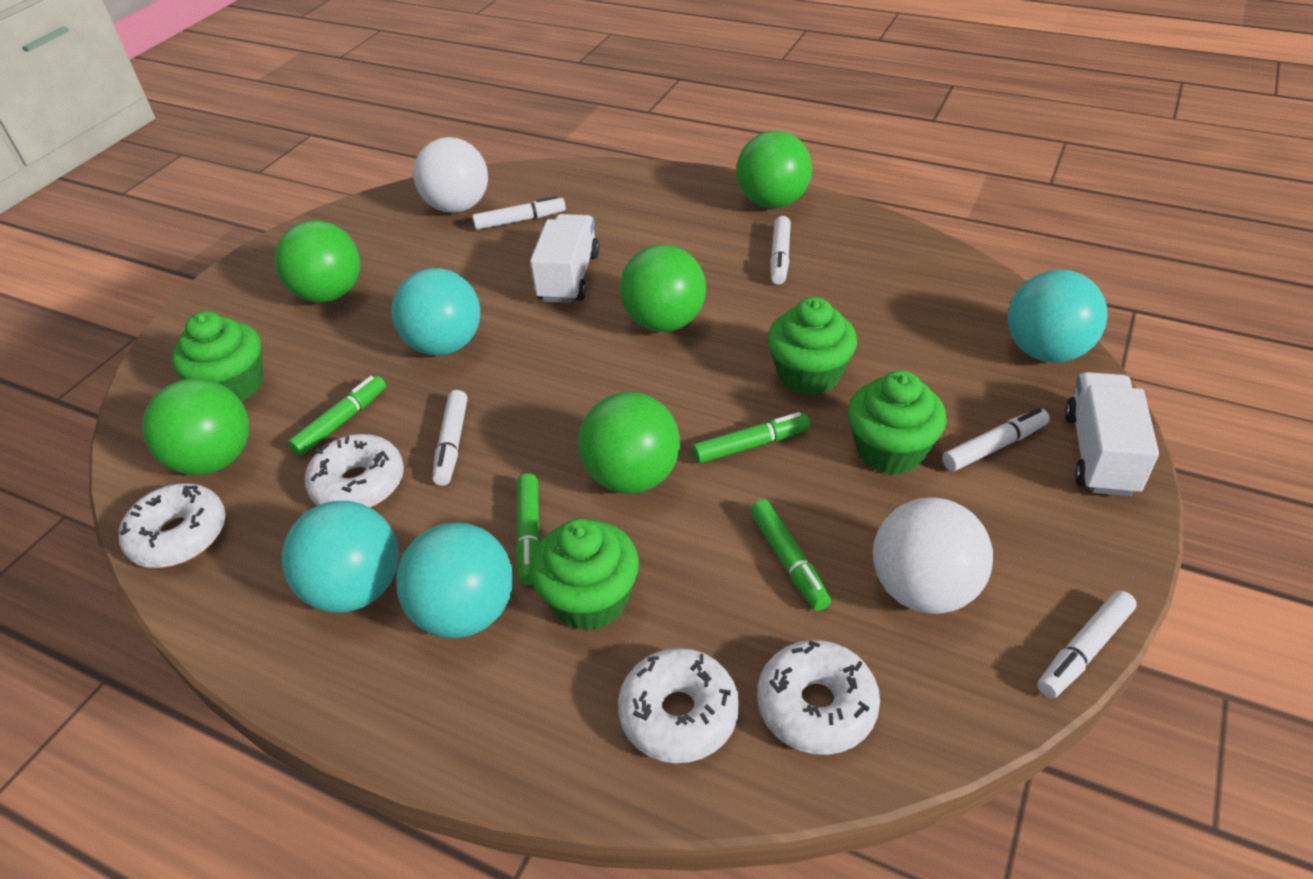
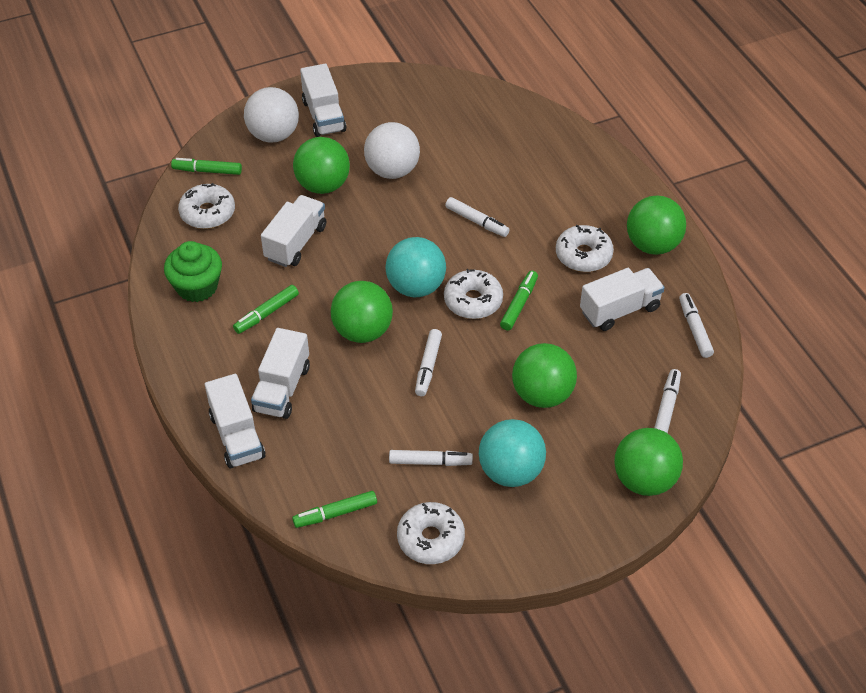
green cupcake: [172,311,263,401] [530,518,639,631] [767,297,857,396] [848,370,947,475] = 4 -> [164,241,222,302] = 1
turquoise ball: [282,501,399,613] [391,268,480,356] [396,523,513,638] [1008,270,1108,363] = 4 -> [386,237,446,297] [479,419,546,487] = 2
white truck: [530,214,600,303] [1065,372,1159,496] = 2 -> [205,374,266,469] [251,328,310,419] [261,195,326,267] [300,64,346,137] [580,268,665,331] = 5

